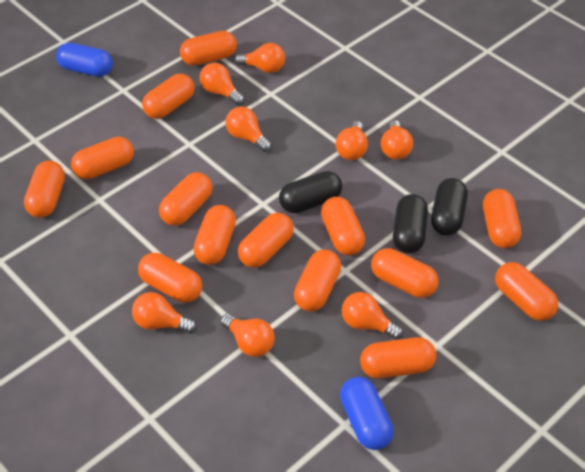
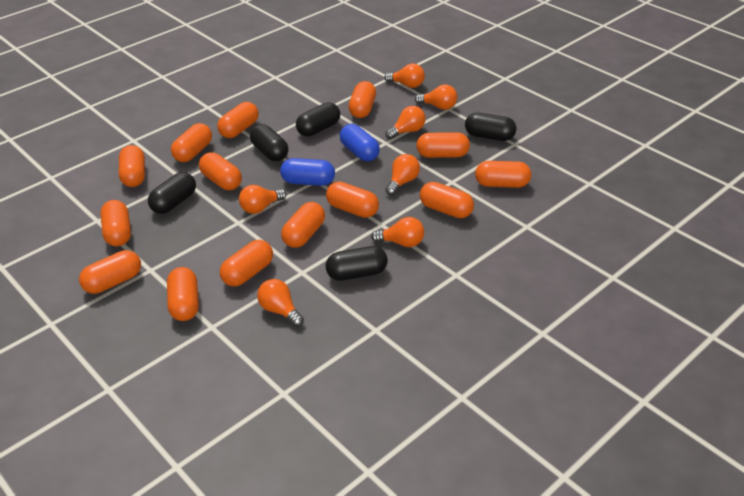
black capsule: [279,171,342,213] [393,194,428,254] [431,178,468,236] = 3 -> [148,172,196,214] [250,124,288,161] [296,102,340,136] [326,246,388,281] [465,112,517,141] = 5
orange light bulb: [132,292,197,333] [199,63,244,105] [221,314,275,357] [225,107,272,152] [234,43,285,73] [336,121,368,160] [342,292,403,340] [381,120,413,160] = 8 -> [239,185,286,214] [257,279,304,327] [371,217,424,247] [384,64,425,88] [385,106,425,139] [385,154,420,195] [415,85,457,110] = 7

